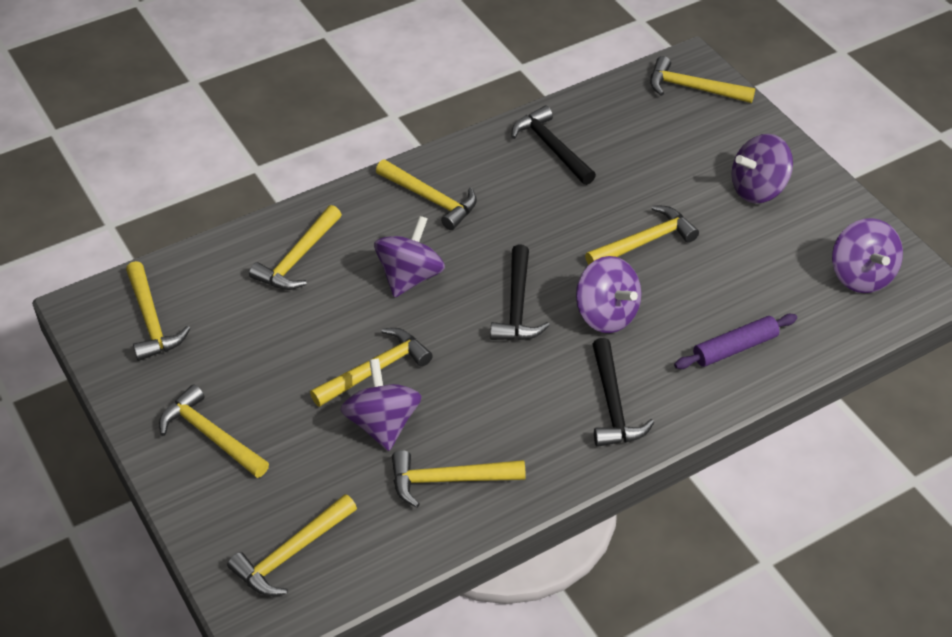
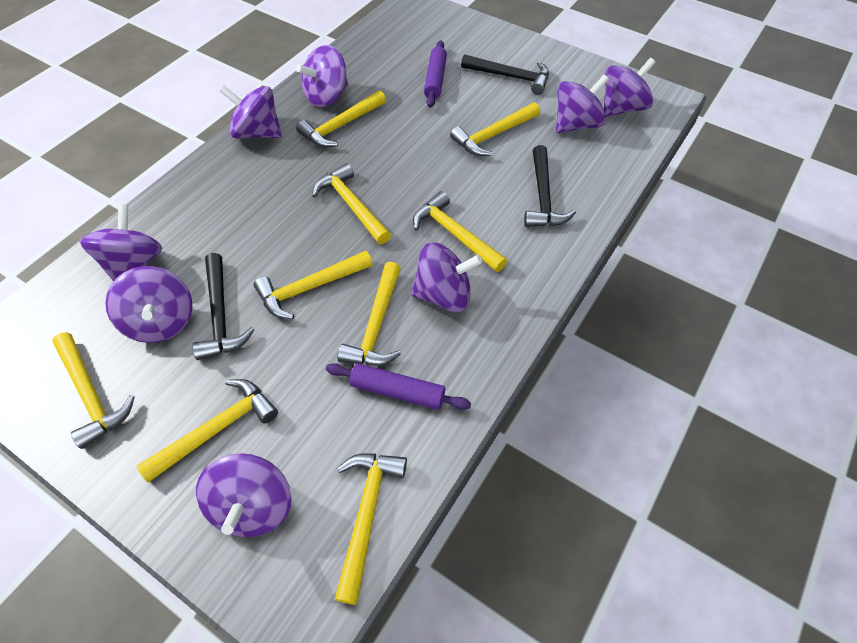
purple rolling pin: [674,314,797,369] = 1 -> [326,363,471,410] [424,40,447,108] = 2
purple spinning top: [340,358,422,451] [374,216,445,298] [576,256,641,333] [732,134,793,203] [832,218,903,293] = 5 -> [80,204,162,282] [105,266,192,343] [196,453,291,537] [220,86,282,139] [296,45,348,107] [411,242,483,312] [556,74,609,133] [604,58,656,117] = 8

